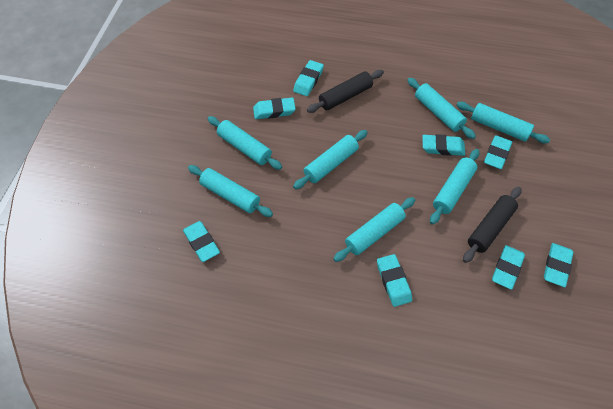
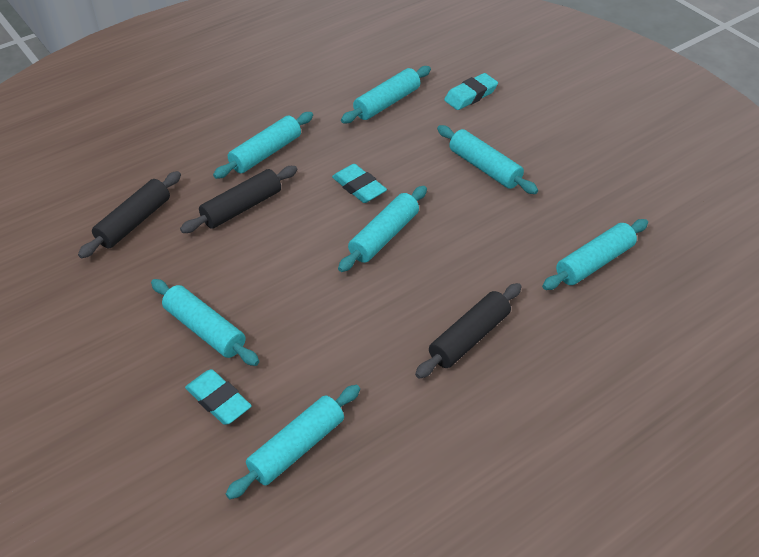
black rolling pin: [307,70,384,113] [463,187,522,263] = 2 -> [78,171,181,258] [180,166,297,233] [415,283,521,379] = 3
turquoise eraser: [183,221,220,262] [253,98,296,119] [293,60,324,96] [377,254,412,307] [422,134,465,156] [484,135,512,169] [492,245,525,290] [544,243,573,287] = 8 -> [185,369,252,425] [332,164,387,203] [444,73,498,110] = 3

